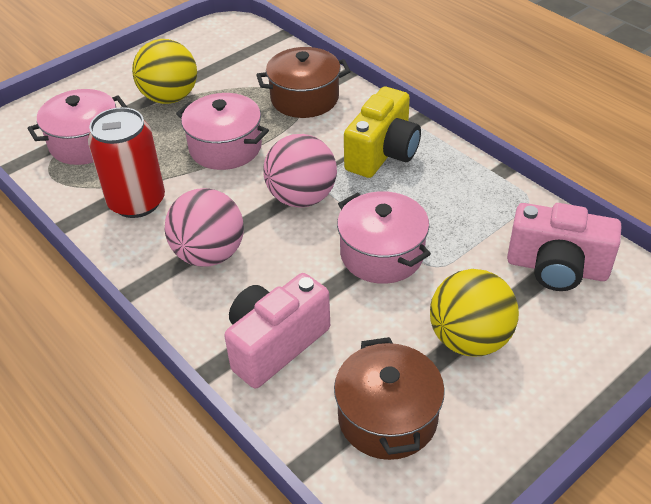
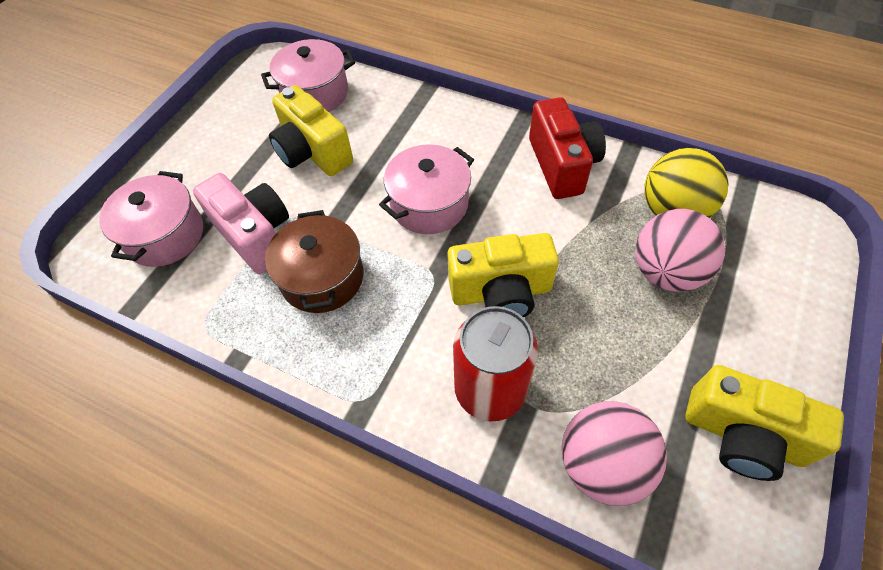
brown pot: [256,47,351,118] [334,337,445,460] = 2 -> [265,210,363,313] = 1
pink camera: [224,273,330,389] [507,203,622,291] = 2 -> [193,173,289,274] = 1
red camera: none = 0 -> [529,97,606,199] = 1
yellow ball: [132,39,197,104] [430,269,519,356] = 2 -> [644,148,729,218] = 1
yellow camera: [344,87,421,178] = 1 -> [269,85,353,176] [447,233,559,318] [685,365,844,481] = 3

